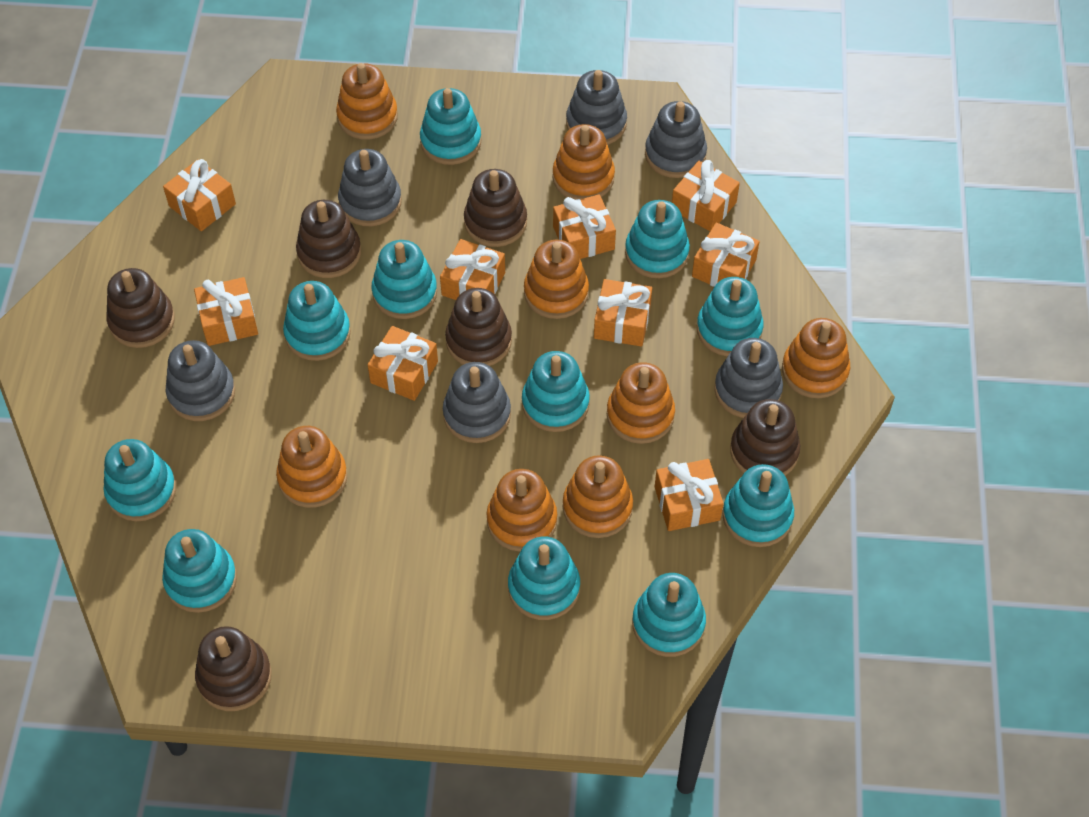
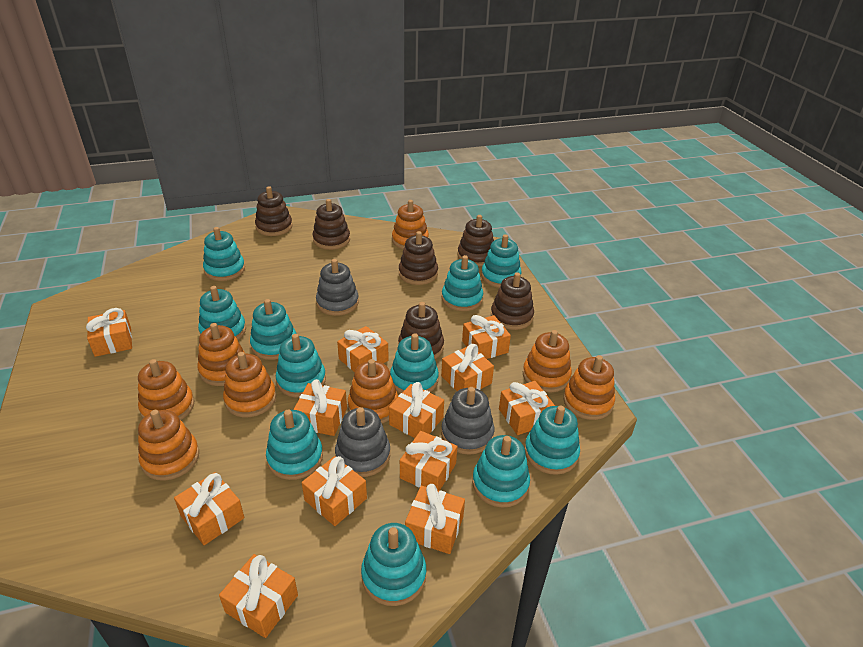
grey stacking toy: [166,340,235,421] [338,149,402,226] [443,362,511,443] [566,70,627,145] [645,101,707,178] [714,338,783,418] = 6 -> [316,259,359,316] [335,407,390,477] [441,387,495,455] = 3
orange gift: [163,159,236,231] [194,277,258,346] [368,326,438,401] [440,239,505,300] [553,194,616,259] [594,279,652,347] [655,459,724,531] [672,160,740,231] [692,223,760,287] = 9 -> [86,308,132,357] [174,472,244,545] [219,554,298,638] [293,379,347,436] [302,456,367,526] [337,326,389,372] [389,382,444,438] [400,431,457,491] [405,484,465,554] [441,344,494,391] [462,315,511,359] [499,381,555,435] = 12

